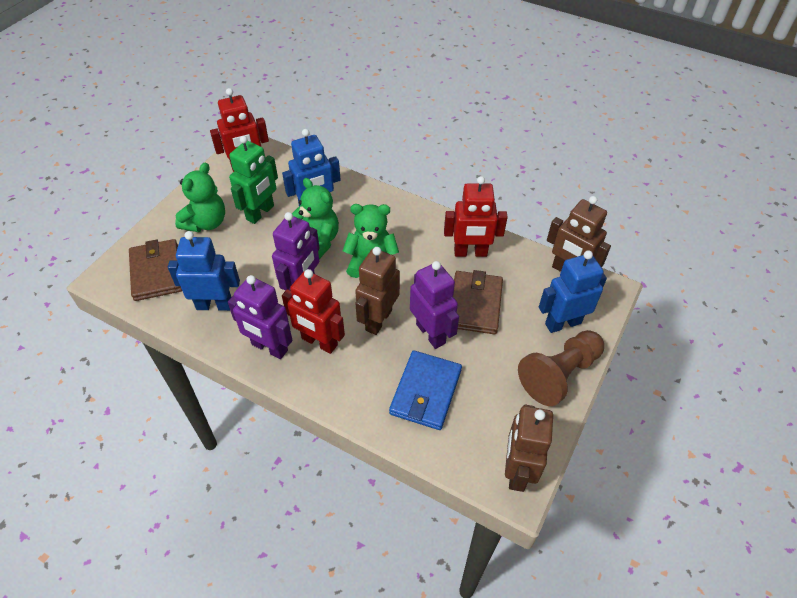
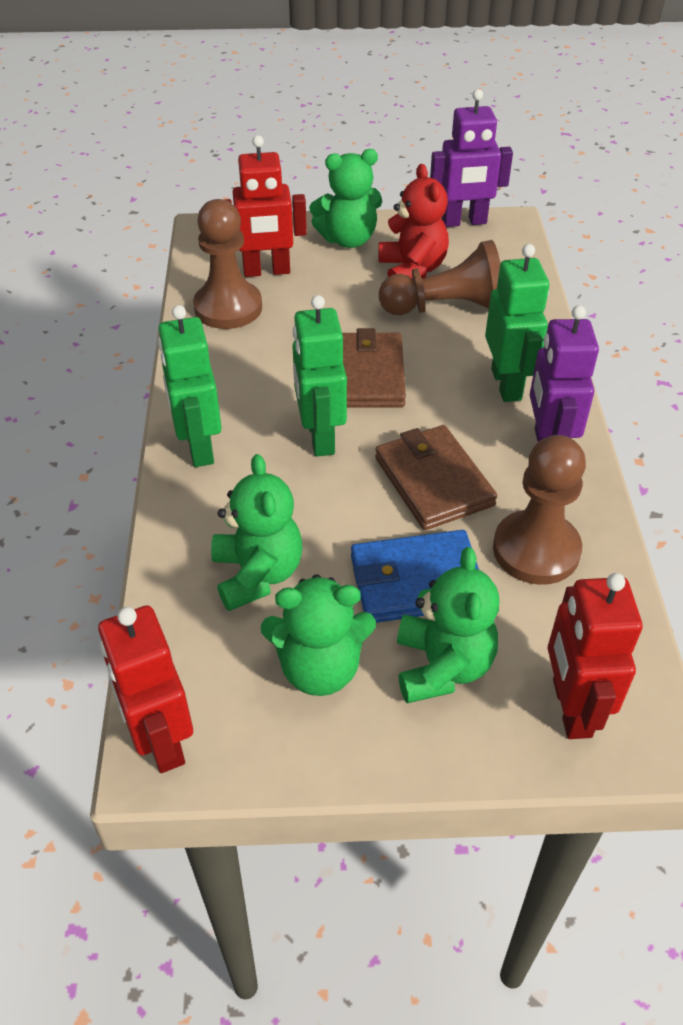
blue robot: [168,231,240,311] [282,129,341,206] [539,250,607,333] = 3 -> none = 0
brown pawn: [518,330,604,406] = 1 -> [193,199,262,329] [379,240,501,315] [493,435,586,585] = 3
brown robot: [355,247,400,335] [505,405,553,492] [547,196,611,272] = 3 -> none = 0
green robot: [229,136,278,224] = 1 -> [158,305,222,467] [293,295,347,457] [485,244,549,402] = 3
green teddy bear: [175,163,225,232] [292,178,339,259] [343,204,399,278] = 3 -> [211,454,302,611] [261,574,376,696] [309,149,382,248] [397,547,499,703] = 4
purple robot: [228,275,293,359] [272,212,320,291] [410,261,459,349] = 3 -> [430,89,513,227] [530,305,599,442] = 2
red teddy bear: none = 0 -> [379,164,449,279] = 1

